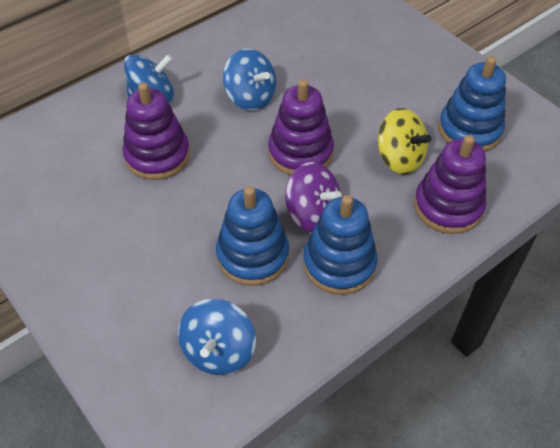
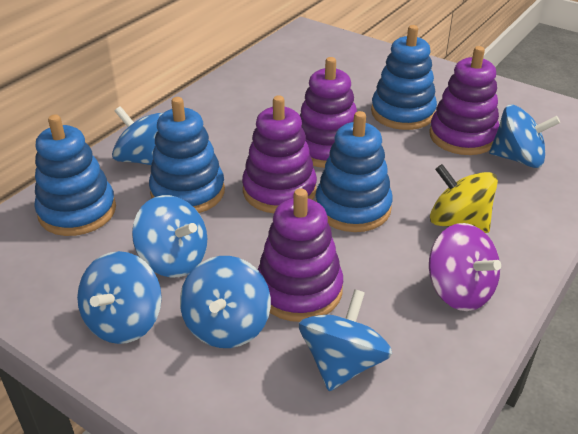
blue spinning top: [124,54,174,103] [178,299,256,375] [223,48,276,111] = 3 -> [77,251,162,344] [112,106,163,165] [132,195,207,278] [180,256,271,348] [299,289,392,391] [489,105,560,168] = 6
blue stacking toy: [216,186,289,286] [303,195,378,295] [438,56,506,151] = 3 -> [34,115,116,236] [149,97,225,213] [316,111,393,232] [371,25,437,130] = 4
purple stacking toy: [122,83,190,180] [268,79,334,175] [414,135,486,234] = 3 -> [242,95,317,213] [258,188,343,322] [300,57,357,168] [429,46,499,155] = 4

